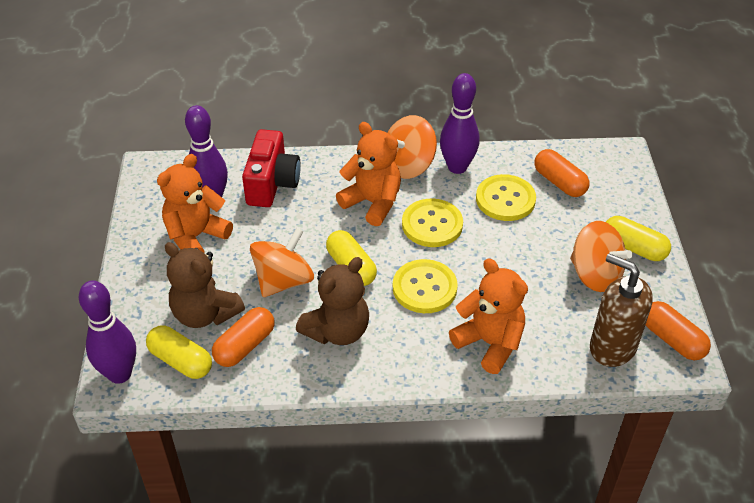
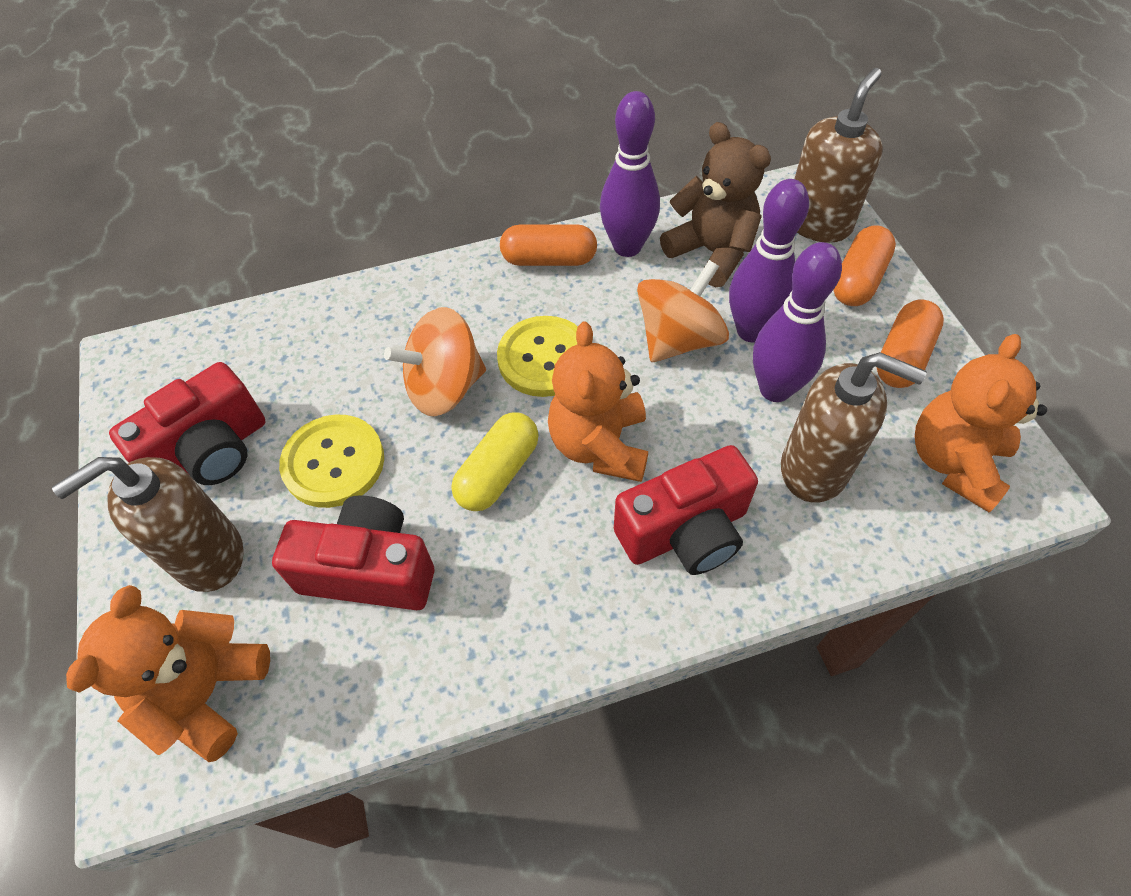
brown soap dispenser: [590,254,653,367] = 1 -> [52,457,244,592] [781,352,927,503] [794,68,883,243] = 3
brown teddy bear: [165,242,245,328] [296,257,369,345] = 2 -> [660,122,771,287] = 1
orange spinning top: [250,227,314,297] [387,115,437,179] [570,221,632,292] = 3 -> [384,307,486,416] [637,260,729,362] = 2
red camera: [242,129,301,207] = 1 -> [109,362,265,485] [272,495,434,610] [614,445,758,575] = 3
yellow button: [393,259,458,313] [402,198,463,247] [476,174,536,221] = 3 -> [279,414,384,508] [497,316,578,397] = 2
yellow capsule: [146,326,212,379] [326,230,377,286] [606,216,671,261] = 3 -> [451,412,539,511] = 1

